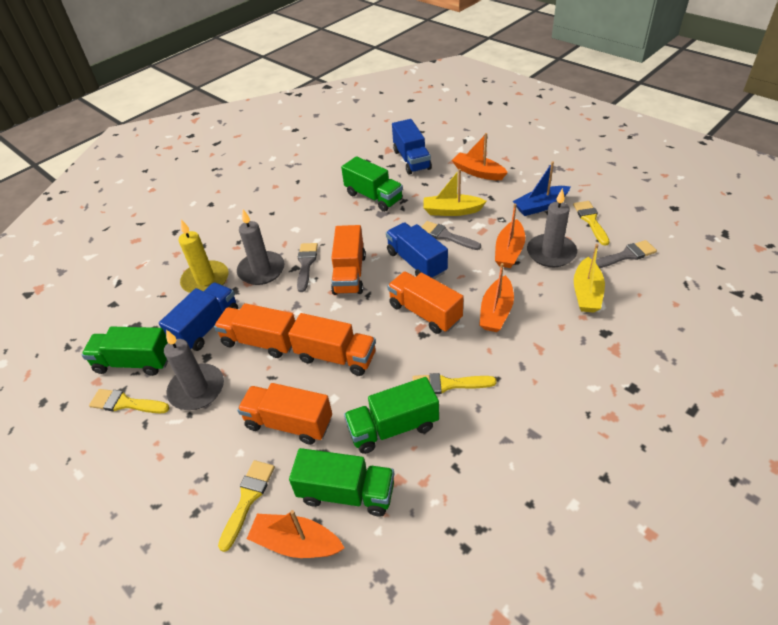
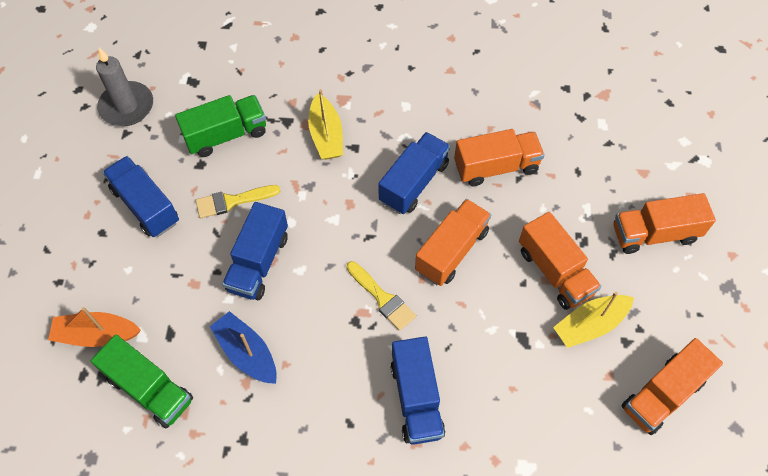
blue truck: [159,282,238,351] [386,222,448,279] [392,119,432,175] = 3 -> [102,156,179,237] [222,202,288,300] [378,132,450,214] [390,337,445,445] = 4
green truck: [82,327,168,376] [289,448,394,517] [341,156,403,212] [344,377,439,454] = 4 -> [91,335,193,428] [175,95,266,157] = 2
grey brush: [297,243,318,292] [421,221,481,250] [596,240,657,268] = 3 -> none = 0
grey candle: [164,330,224,410] [237,209,285,285] [527,188,577,267] = 3 -> [96,48,153,126] = 1
orange boat: [247,510,345,558] [452,133,508,180] [479,263,514,332] [495,204,525,268] = 4 -> [48,307,141,347] = 1
yellow brush: [89,389,170,413] [218,460,275,552] [413,373,497,394] [573,201,610,246] = 4 -> [196,185,280,218] [347,261,416,331] = 2
yellow candle: [179,219,229,293] = 1 -> none = 0

